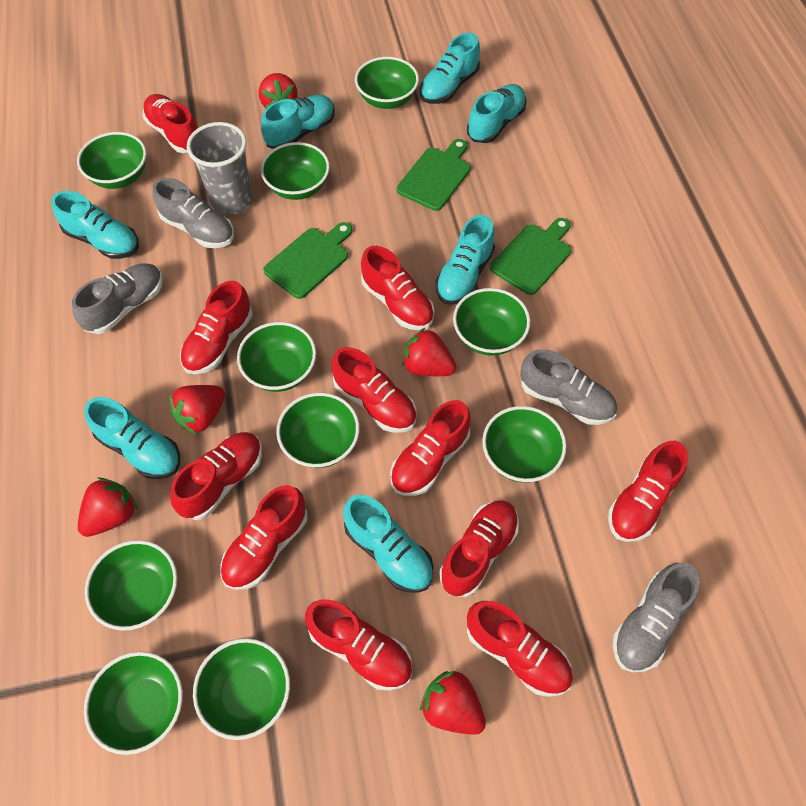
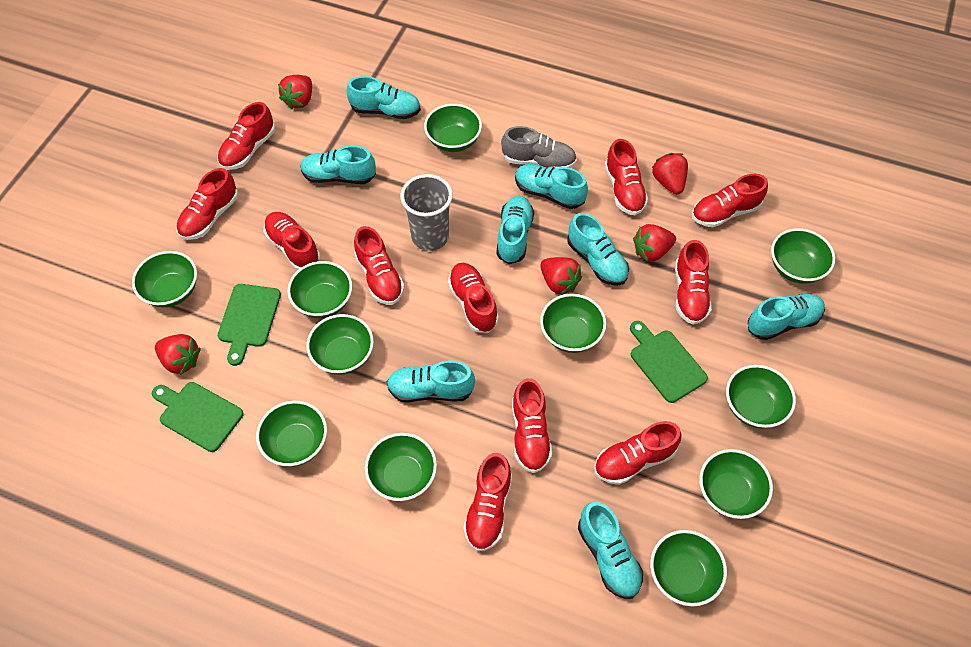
green bowl: [77,132,147,189] [84,651,183,755] [85,540,177,631] [193,638,290,740] [237,322,316,392] [261,142,330,200] [276,393,360,468] [355,57,419,109] [453,288,530,356] [482,406,567,483] = 10 -> [132,251,197,307] [256,401,327,466] [287,261,352,318] [307,314,374,375] [365,433,437,501] [424,104,482,152] [540,294,606,353] [650,530,727,607] [699,449,773,519] [726,365,796,428] [771,228,835,284] = 11
grey shoe: [72,264,163,334] [153,178,234,248] [520,349,617,425] [613,562,700,672] = 4 -> [501,126,577,168] = 1
turquoise shoe: [51,191,139,259] [84,397,180,479] [261,95,335,149] [343,494,434,593] [420,33,480,104] [436,215,495,305] [467,84,527,143] = 7 -> [300,145,376,184] [347,76,421,119] [387,360,475,402] [496,196,534,264] [515,164,588,209] [567,213,629,286] [578,502,643,599] [748,294,825,340] = 8

